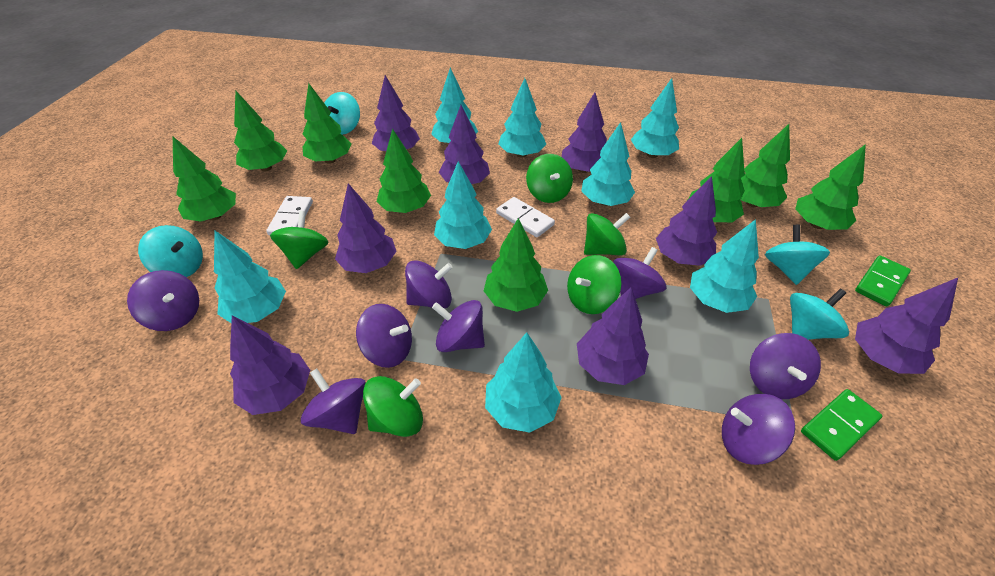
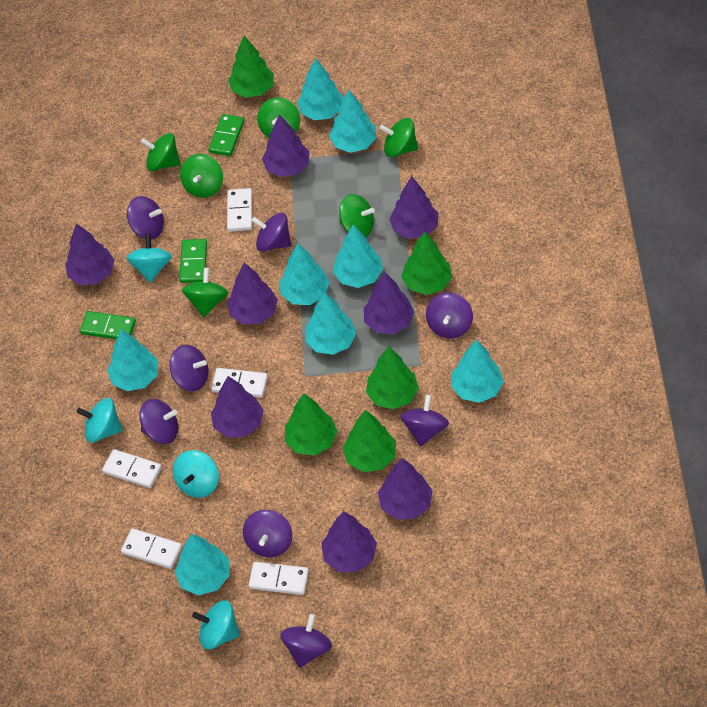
green domino: [801,389,882,461] [855,256,911,307] = 2 -> [80,311,136,339] [179,239,207,283] [208,114,245,156] = 3
green spinning top: [270,211,328,269] [363,376,423,437] [526,154,573,203] [567,255,621,314] [584,213,630,255] = 5 -> [141,133,181,171] [180,154,223,198] [182,268,228,317] [257,97,300,138] [339,194,375,237] [380,118,418,157] = 6
green tree: [173,137,236,222] [234,91,287,172] [302,83,351,164] [377,128,431,213] [484,218,548,312] [688,138,745,222] [740,124,790,207] [795,144,866,230] = 8 -> [228,36,274,98] [285,393,337,456] [343,410,396,472] [366,346,419,409] [402,231,452,295] = 5
white domino: [266,196,313,235] [496,197,555,237] = 2 -> [102,449,162,488] [121,528,182,569] [211,368,268,398] [227,188,252,231] [248,562,309,595] = 5

